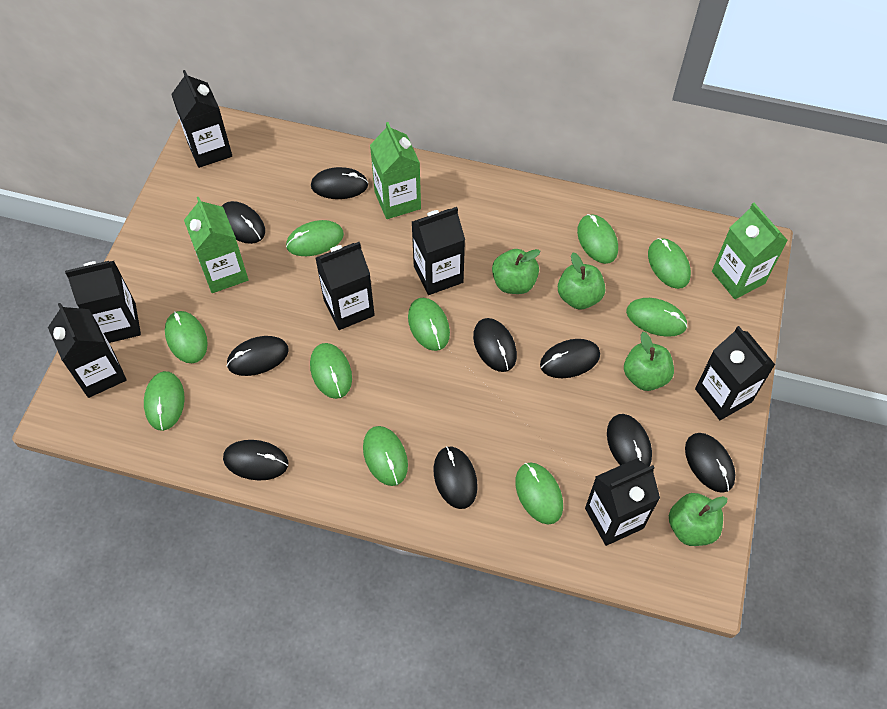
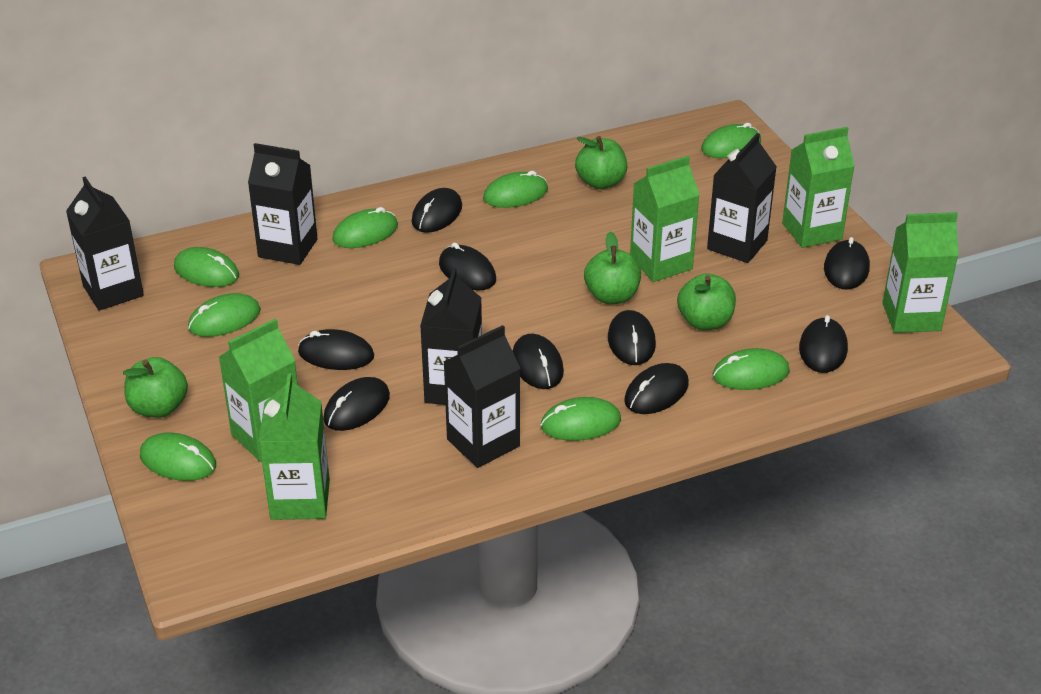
black carton: [48,303,127,398] [65,261,141,343] [171,70,232,168] [315,242,375,330] [412,207,465,295] [585,458,660,546] [695,326,775,420] = 7 -> [66,177,144,311] [248,143,318,265] [420,268,482,405] [443,325,520,468] [707,133,777,263] = 5
green carton: [184,197,248,293] [370,122,421,219] [712,203,788,299] = 3 -> [219,318,298,462] [259,373,330,520] [630,156,700,282] [782,127,855,248] [882,212,959,333] = 5
green mouse: [144,371,185,431] [165,311,208,363] [286,220,344,256] [310,343,352,399] [363,426,408,486] [408,298,450,351] [515,462,563,525] [577,214,618,264] [626,298,687,337] [648,238,691,289] = 10 -> [140,433,216,481] [174,247,239,287] [188,293,261,337] [332,207,398,248] [483,171,548,208] [541,397,621,441] [701,123,761,158] [713,348,790,390] = 8

